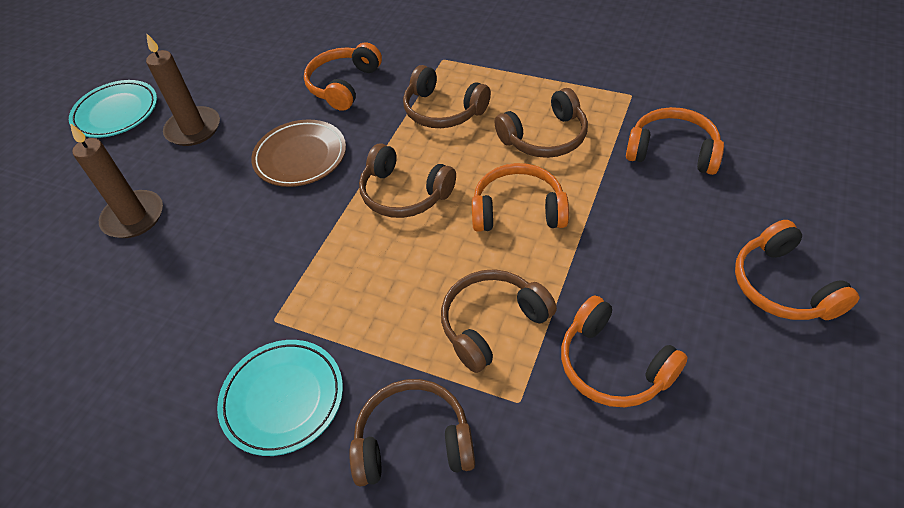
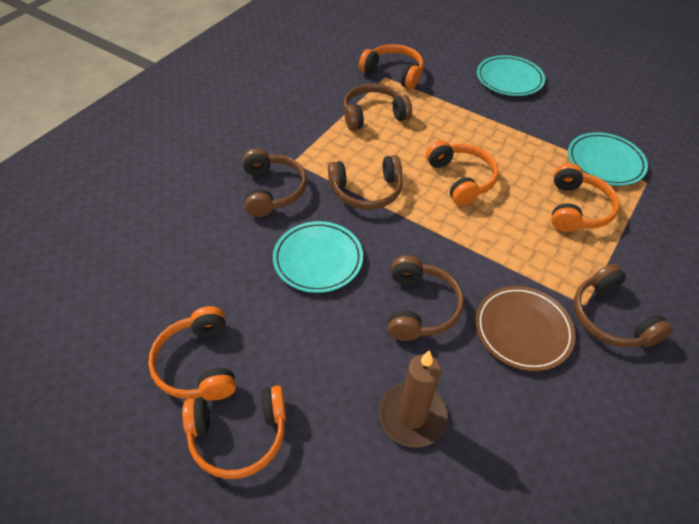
brown candle: [70,123,163,238] [146,33,220,146] = 2 -> [379,350,448,448] = 1
turquoise plate: [69,80,157,138] [217,340,343,456] = 2 -> [273,221,363,293] [477,55,545,96] [568,132,648,186] = 3

